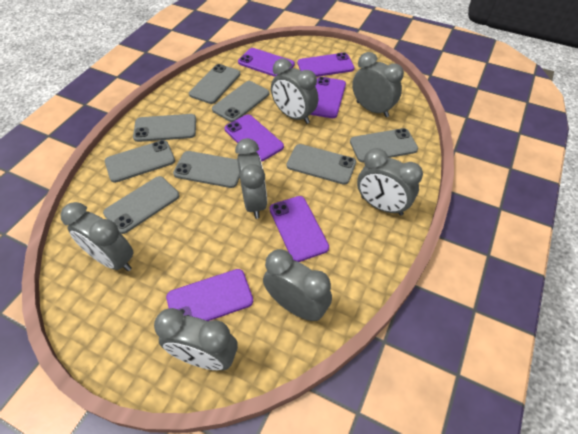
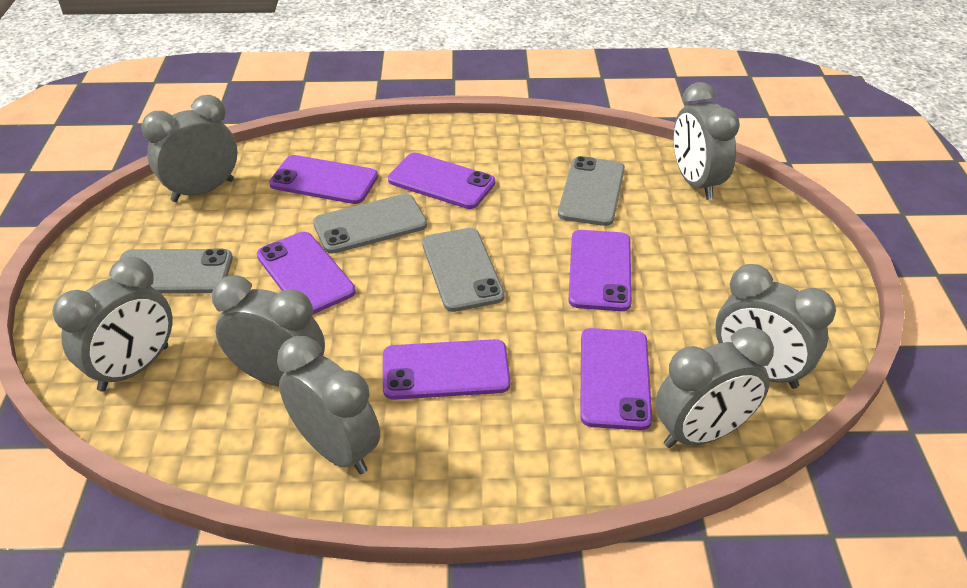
grey phone: [103,176,179,234] [105,140,175,183] [133,114,196,142] [173,151,240,188] [189,64,240,104] [212,81,269,122] [287,144,356,185] [350,128,418,162] = 8 -> [119,249,233,294] [313,194,427,254] [422,228,505,312] [558,156,625,226] = 4

